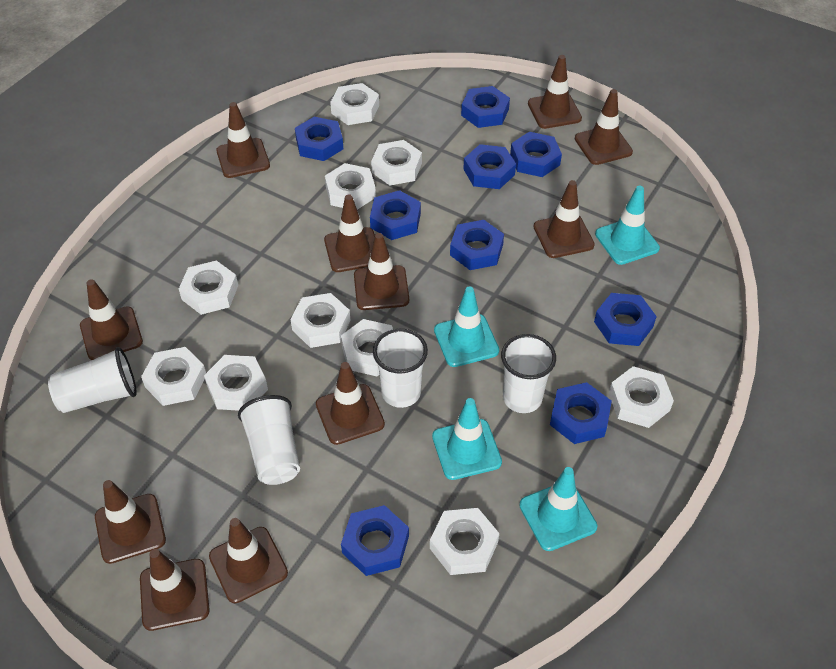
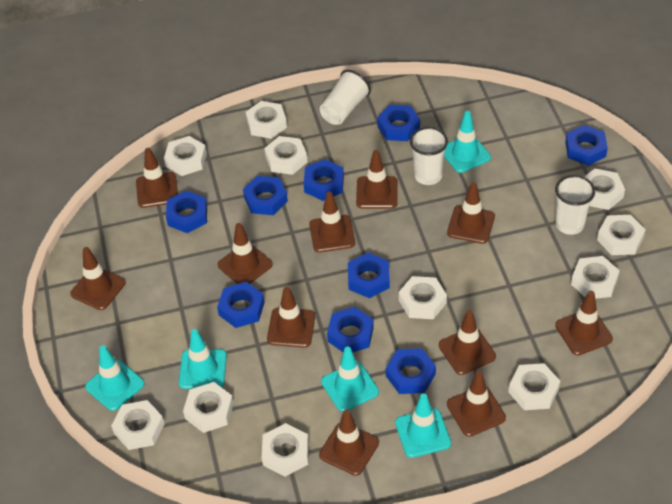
turquoise traffic cone: [432,398,502,480] [434,286,499,367] [519,467,597,551] [595,186,660,265] = 4 -> [85,345,144,411] [179,329,227,389] [321,346,379,412] [395,393,451,458] [444,111,491,173] = 5
white cup: [48,347,137,413] [238,395,300,485] [373,329,428,408] [501,334,556,413] = 4 -> [320,70,371,125] [410,127,448,185] [555,175,595,235] = 3
white nut: [141,347,206,406] [179,260,238,315] [204,355,268,411] [290,293,351,348] [325,163,376,210] [330,83,379,125] [341,319,393,376] [371,140,422,186] [430,508,499,575] [609,366,674,428] = 10 -> [111,400,164,450] [164,136,207,176] [183,382,234,433] [246,101,287,139] [262,423,309,477] [264,136,307,175] [399,276,447,319] [508,363,560,410] [571,256,620,299] [584,169,625,210] [597,215,646,255] = 11

